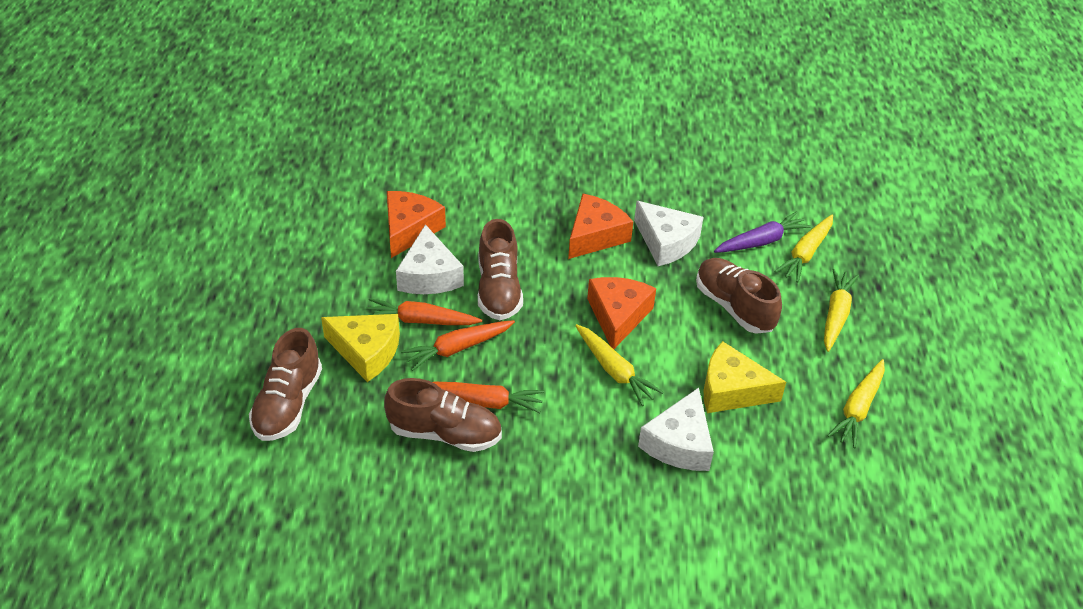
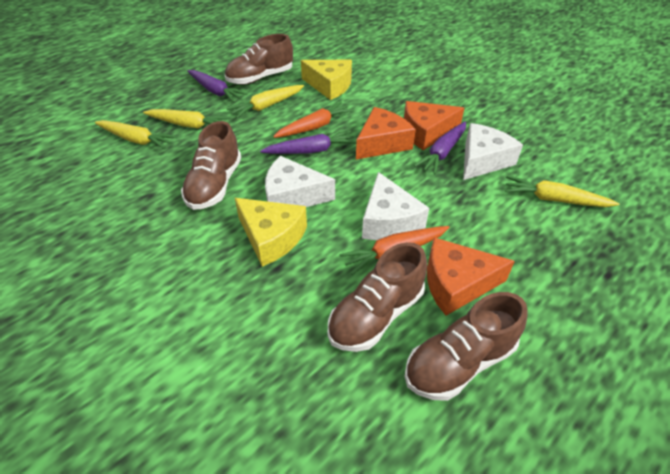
orange carrot: [366,298,482,325] [401,320,515,371] [432,382,544,413] = 3 -> [273,102,354,138] [339,226,450,275] = 2
purple carrot: [714,211,811,253] = 1 -> [188,70,247,102] [260,130,356,154] [414,122,466,174] = 3

